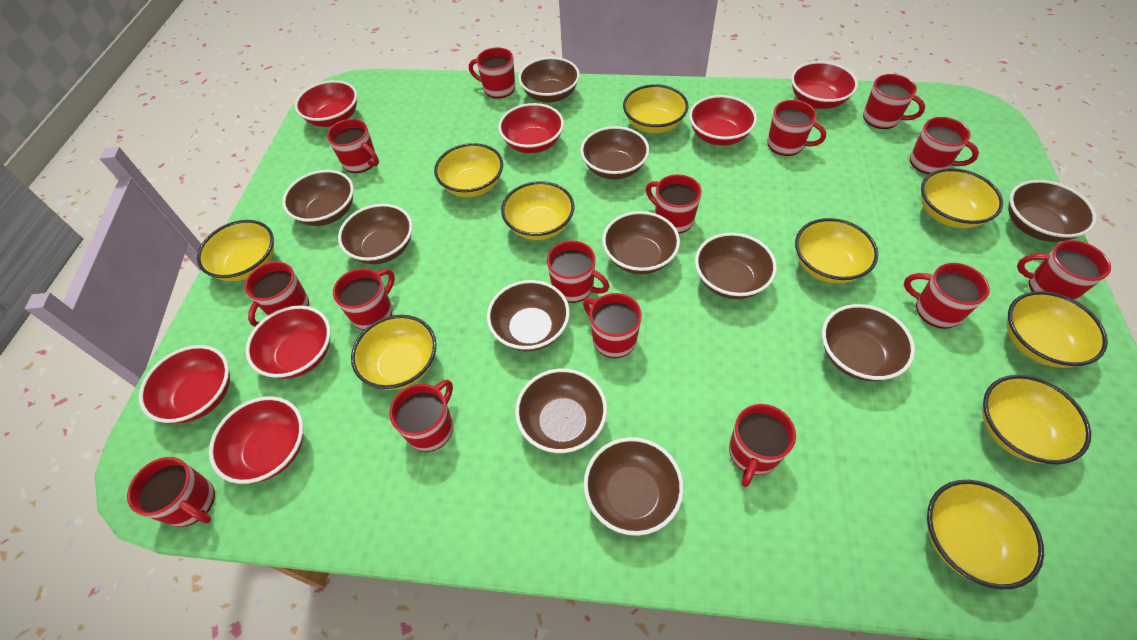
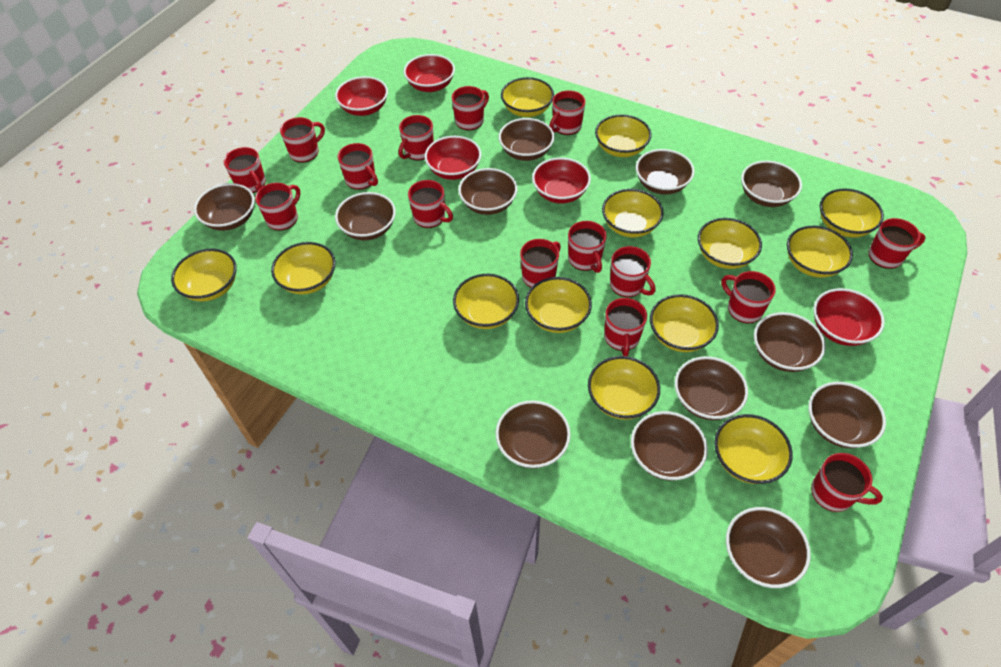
brown bowl: [282,170,354,226] [338,204,413,264] [487,280,570,351] [515,369,607,453] [518,57,580,103] [580,126,649,179] [584,437,684,536] [602,211,680,274] [695,233,777,299] [822,304,915,381] [1008,180,1097,242] = 11 -> [194,183,255,231] [335,192,396,240] [458,168,517,215] [495,400,571,468] [499,118,554,161] [631,411,708,481] [636,149,695,195] [675,356,748,420] [726,507,811,588] [741,161,802,207] [754,312,826,372] [809,382,886,448] = 12
red bowl: [139,345,230,423] [209,396,303,484] [246,306,331,379] [295,80,357,127] [498,103,564,153] [689,95,757,146] [791,61,858,109] = 7 -> [335,76,388,116] [404,54,455,92] [425,136,481,180] [532,157,591,203] [813,288,885,346] = 5
yellow bowl: [197,220,274,282] [351,315,437,390] [434,143,503,197] [501,181,574,240] [623,84,689,133] [795,218,878,284] [921,168,1003,229] [927,480,1044,589] [982,375,1091,465] [1007,291,1108,368] = 10 -> [171,249,237,301] [271,242,336,295] [453,274,519,329] [501,77,554,117] [525,277,592,333] [588,356,660,420] [595,114,651,157] [602,189,664,237] [650,294,719,352] [698,218,762,269] [714,414,793,484] [787,226,853,278] [820,188,884,238] = 13

